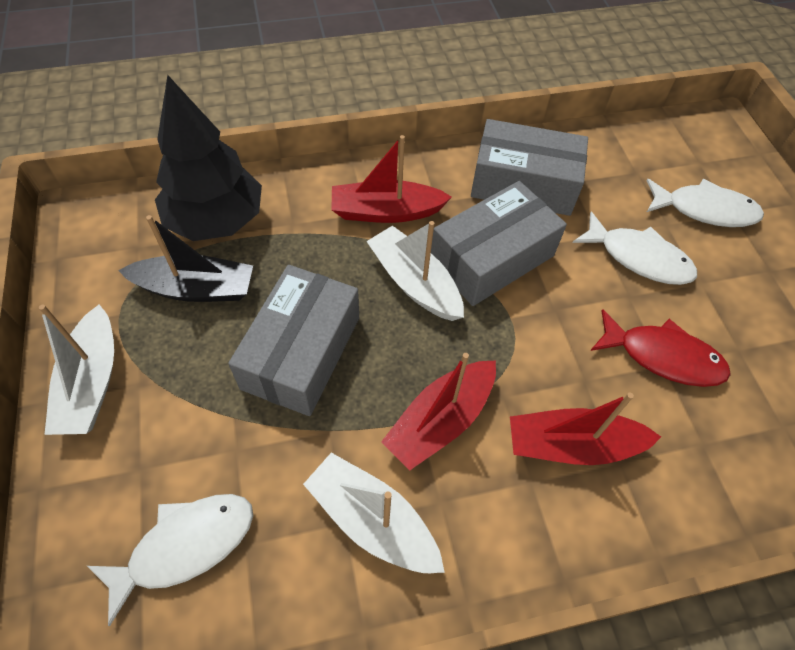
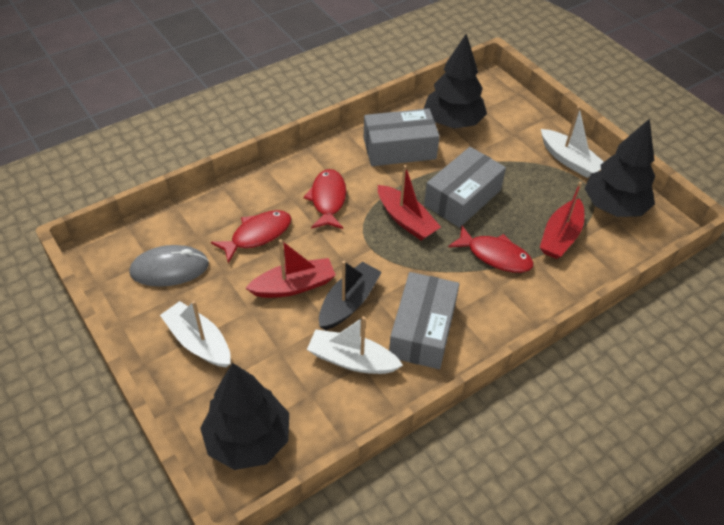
black tree: [155,75,262,241] = 1 -> [200,363,289,470] [424,34,487,129] [584,119,655,217] = 3
grey mouse: none = 0 -> [129,245,209,287] = 1
red fish: [590,309,731,387] = 1 -> [211,210,291,263] [303,169,346,229] [448,226,534,273] = 3
white fish: [87,494,253,626] [573,212,697,285] [646,179,764,227] = 3 -> none = 0

